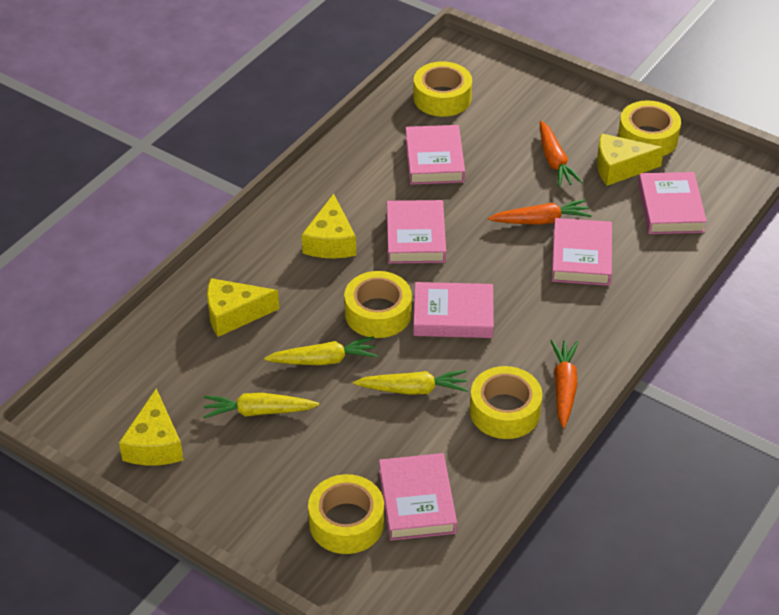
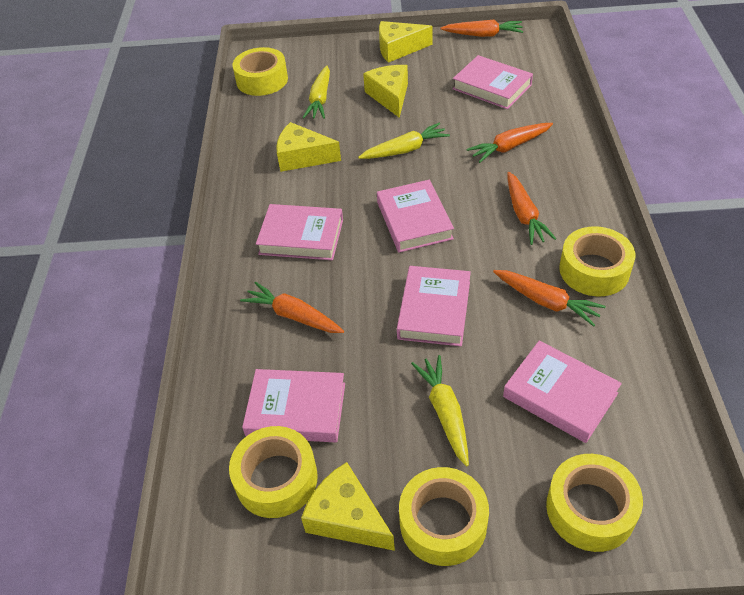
orange carrot: [488,199,592,225] [540,121,582,187] [550,340,578,428] = 3 -> [240,282,344,333] [440,20,523,37] [467,123,553,163] [493,270,606,327] [507,172,556,245] = 5

